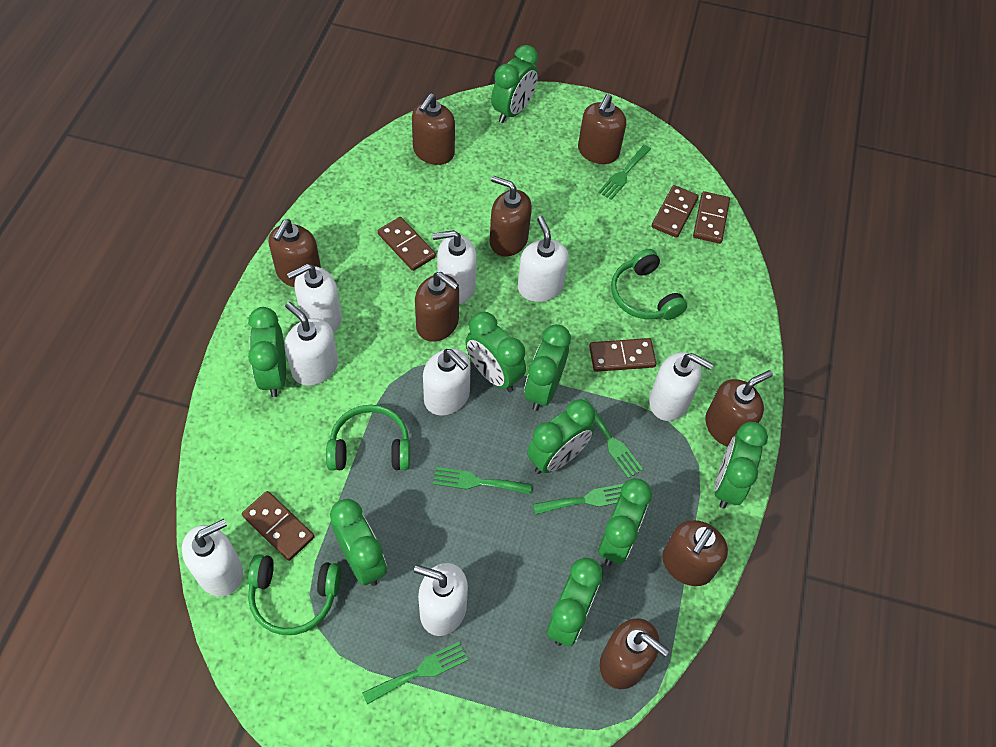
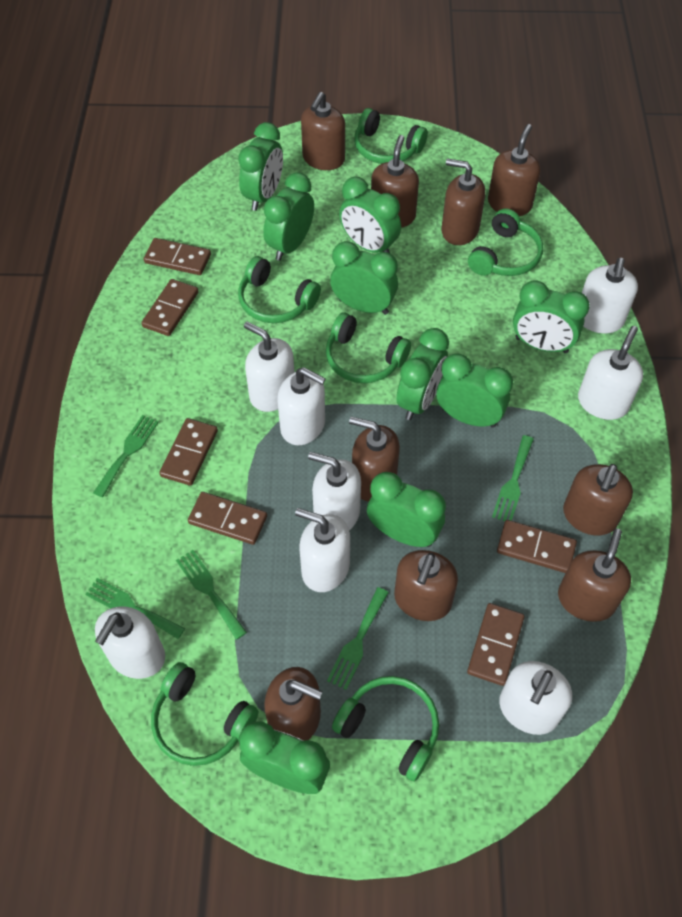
brown domino: [242,491,315,561] [378,217,436,271] [589,338,656,372] [652,185,699,238] [693,191,730,244] = 5 -> [141,279,198,336] [144,238,211,275] [159,418,218,486] [188,492,267,545] [467,603,525,686] [497,520,577,573] = 6
brown soap dispenser: [269,219,321,287] [412,93,455,165] [415,272,459,342] [489,176,532,257] [578,94,626,164] [600,618,669,689] [662,520,728,586] [705,370,773,447] = 8 -> [264,667,323,741] [301,92,345,170] [349,417,400,502] [371,135,419,227] [394,550,458,621] [441,159,485,245] [488,124,541,216] [558,529,631,622] [563,464,633,535] = 9
green headphones: [248,554,341,635] [326,405,410,471] [611,249,687,320] = 3 -> [151,662,258,766] [238,256,321,323] [326,312,411,383] [332,676,439,782] [354,108,428,164] [468,209,543,276] = 6

